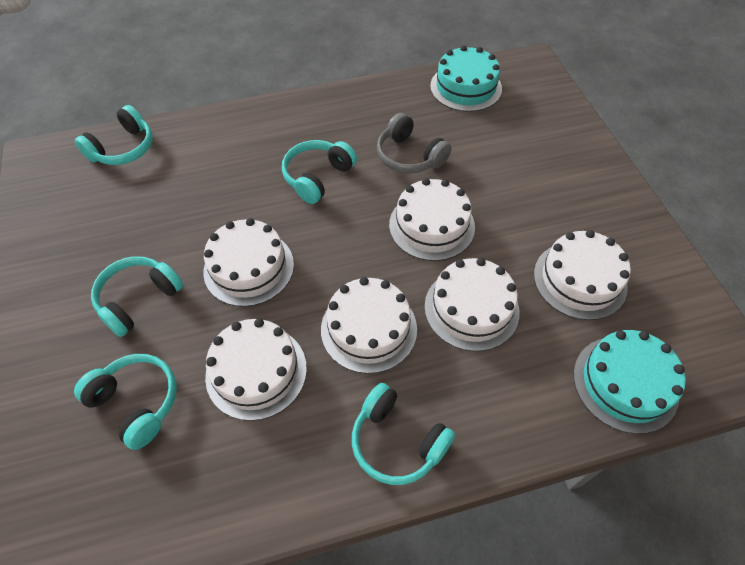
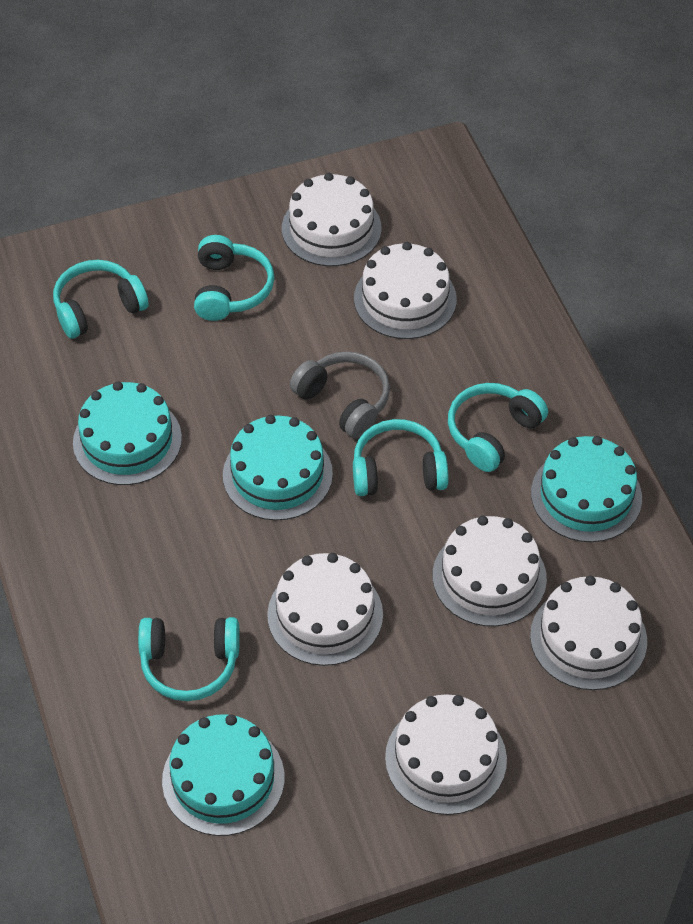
turquoise cake: [430,45,502,112] [574,330,686,434] = 2 -> [73,381,182,485] [162,714,284,836] [223,415,333,521] [531,436,642,542] = 4

